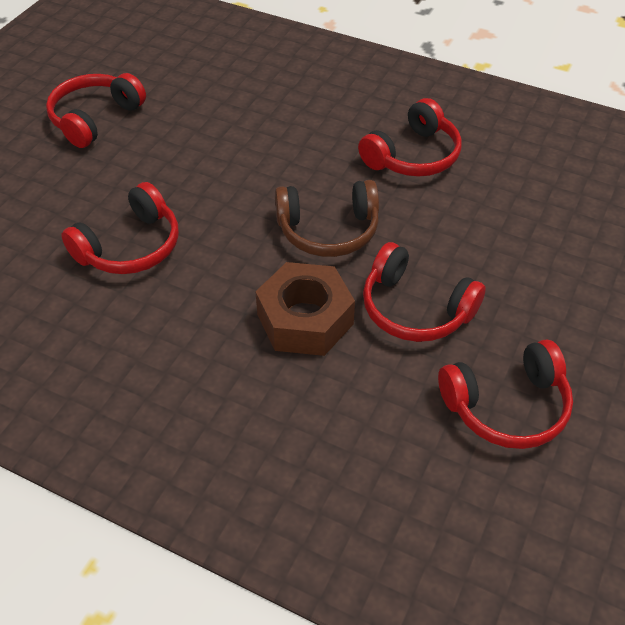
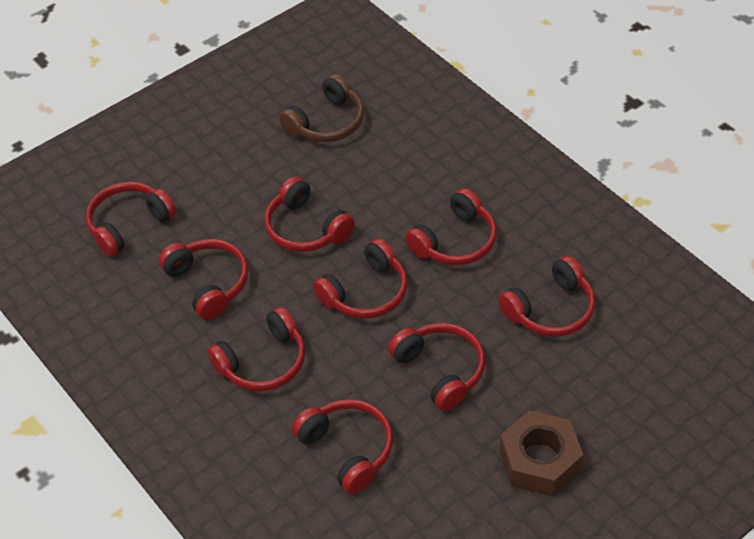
red headphones: [46,73,146,148] [61,182,179,274] [358,98,462,177] [363,242,486,342] [438,340,573,449] = 5 -> [86,182,177,257] [159,239,248,320] [207,307,305,391] [264,176,355,252] [292,399,393,494] [313,238,408,319] [388,323,485,411] [405,188,497,265] [498,256,595,337] = 9

